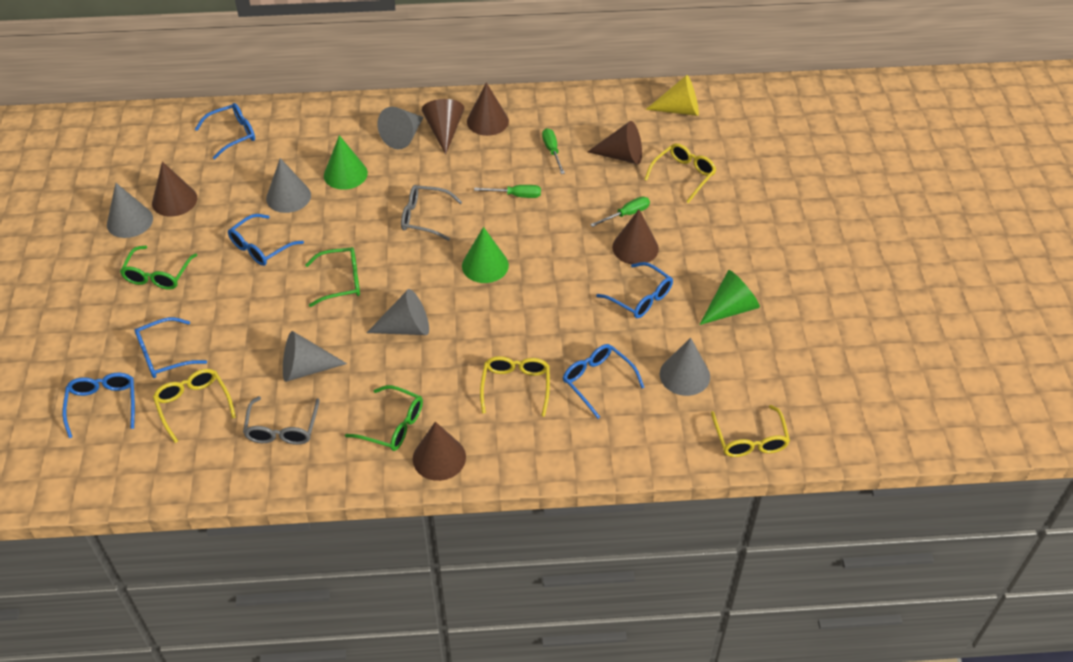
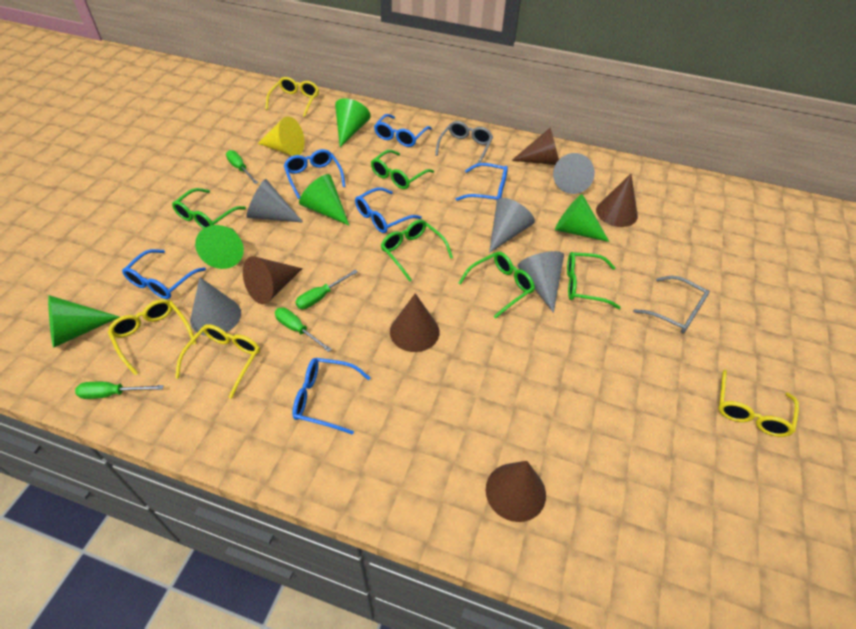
brown cone: [152,162,197,216] [413,422,466,481] [422,99,464,155] [467,82,509,136] [587,121,642,164] [612,209,659,264] = 6 -> [243,256,303,304] [390,293,440,352] [486,461,546,522] [511,127,559,165] [596,174,638,227] = 5
green cone: [324,135,368,190] [462,227,509,283] [699,270,760,325] = 3 -> [48,295,119,348] [195,225,244,269] [299,174,349,225] [335,98,371,147] [555,194,609,242] = 5
green glasses: [120,246,197,290] [305,247,360,307] [345,385,423,451] = 3 -> [172,188,246,228] [371,150,434,189] [381,220,453,282] [459,252,535,319] [567,252,621,309] = 5
green screwdriver: [474,185,541,198] [542,128,565,174] [590,197,650,227] = 3 -> [75,382,164,399] [226,150,258,184] [275,307,332,352] [295,270,357,309] = 4
grey cone: [107,183,153,238] [266,158,311,213] [283,331,347,382] [367,289,429,335] [377,107,423,149] [660,338,710,396] = 6 -> [190,277,241,336] [246,179,303,223] [489,198,535,253] [517,251,564,313] [553,153,595,194] = 5

